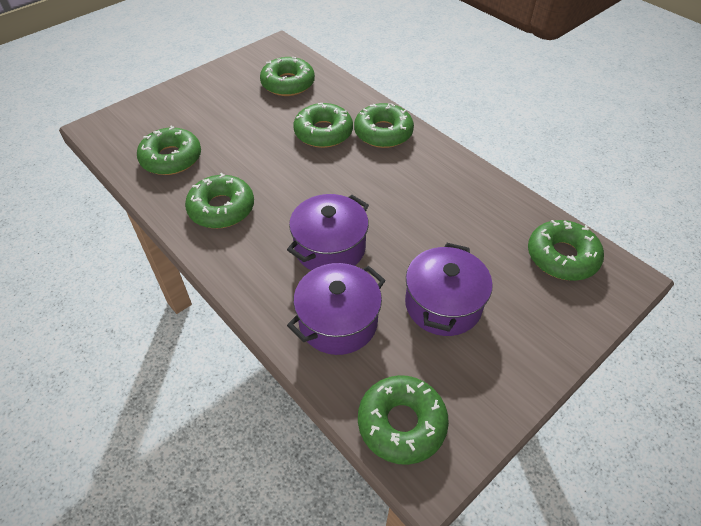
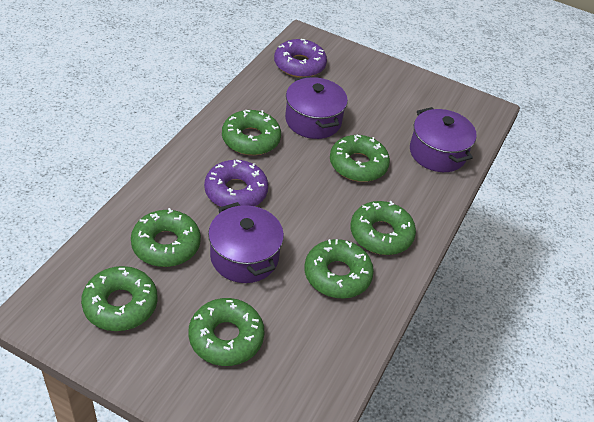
purple donut: none = 0 -> [204,159,268,207] [274,39,327,78] = 2

